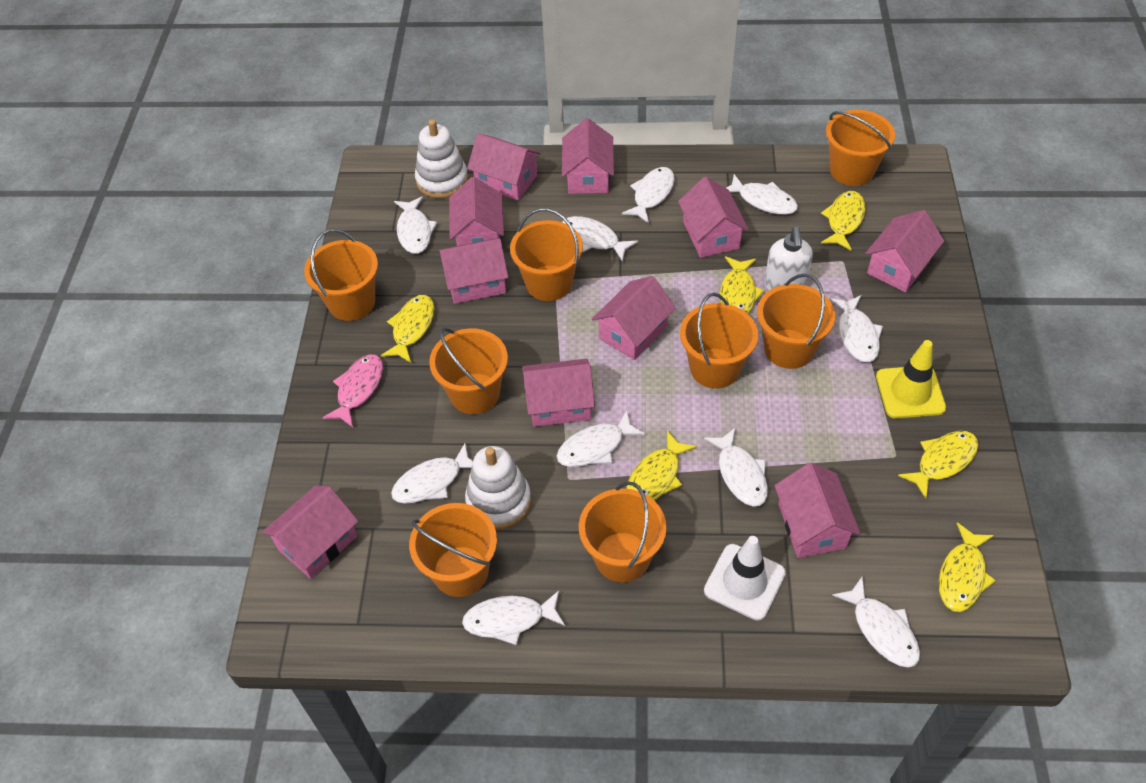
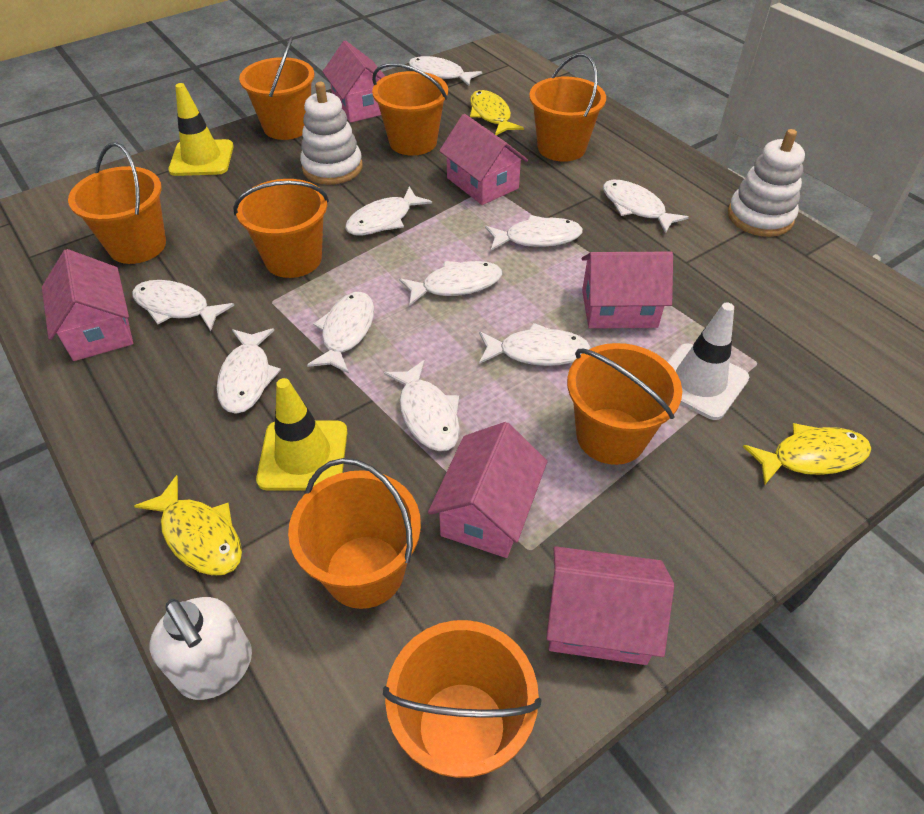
pink fish: [322,354,383,427] = 1 -> none = 0
pink house: [262,485,358,579] [439,238,508,304] [449,177,504,246] [467,133,541,201] [523,359,595,427] [562,118,614,194] [592,276,676,360] [678,177,749,258] [774,463,861,558] [865,210,944,292] = 10 -> [42,249,133,361] [323,40,385,123] [428,422,547,558] [439,114,528,205] [546,546,674,665] [582,252,673,328] = 6
yellow fish: [381,295,434,363] [626,431,697,501] [720,256,764,314] [821,191,866,250] [898,431,978,499] [939,523,996,612] = 6 -> [134,475,242,576] [470,90,524,135] [743,423,871,485] = 3
yellow traffic cone: [876,340,946,418] = 1 -> [168,83,234,176] [256,378,347,491] = 2

